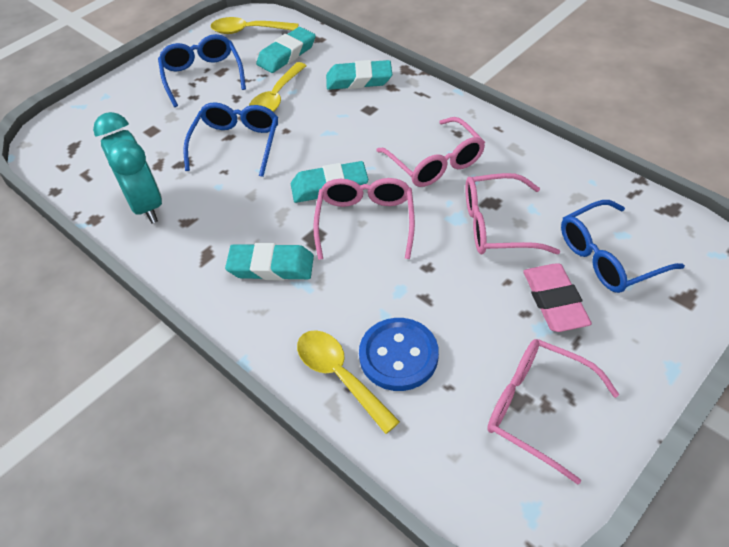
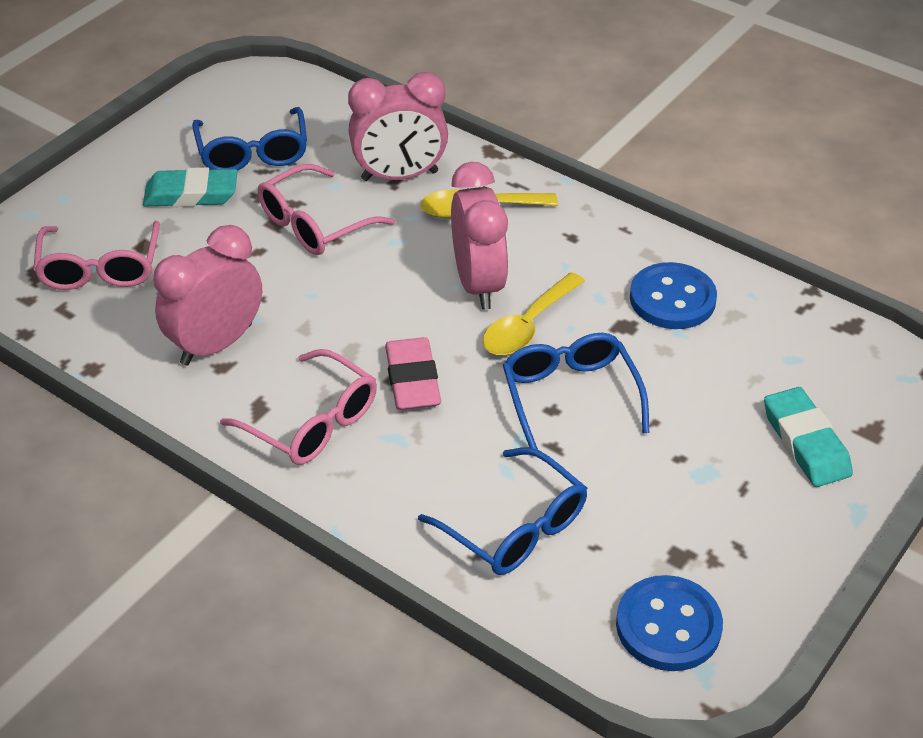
blue button: [359,318,439,391] = 1 -> [616,575,723,671] [630,262,717,329] = 2
pink clock: none = 0 -> [153,225,262,366] [348,72,448,181] [451,162,509,310] = 3
pink glasses: [313,178,415,260] [376,117,485,187] [465,173,560,254] [487,339,619,485] = 4 -> [33,221,160,290] [220,349,377,465] [258,164,395,255] = 3
turquoise clock: [93,112,162,224] = 1 -> none = 0
turquoise eraser: [225,243,314,281] [256,27,316,73] [291,161,368,203] [326,60,392,90] = 4 -> [143,167,237,207] [764,387,853,487] = 2
yellow spoon: [211,17,298,34] [249,62,307,112] [297,330,400,434] = 3 -> [420,190,558,218] [483,272,585,355] = 2

